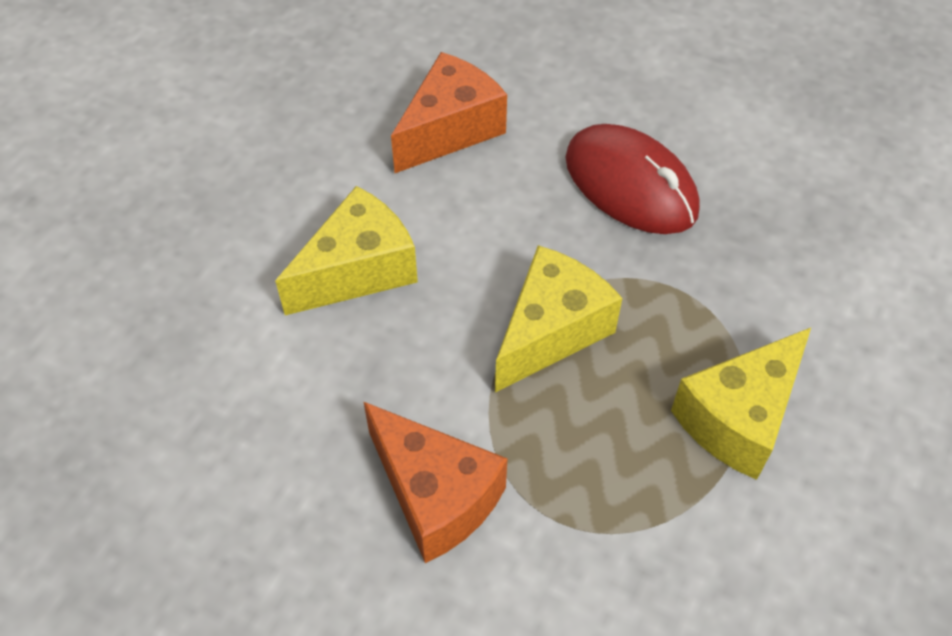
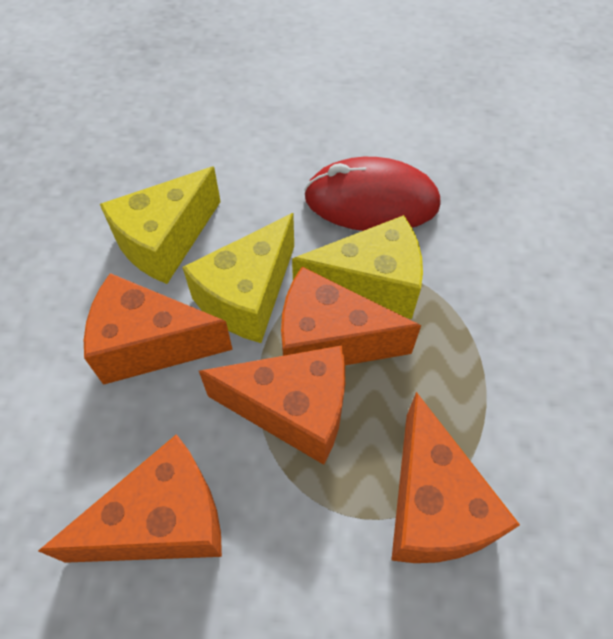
orange cheese: [363,401,507,563] [391,52,507,173] = 2 -> [38,434,222,563] [84,273,233,385] [199,345,345,465] [281,267,421,365] [391,392,520,563] = 5

